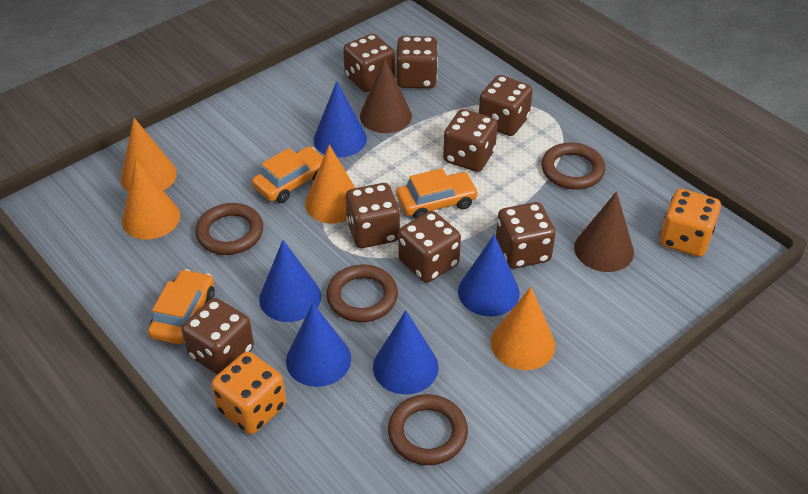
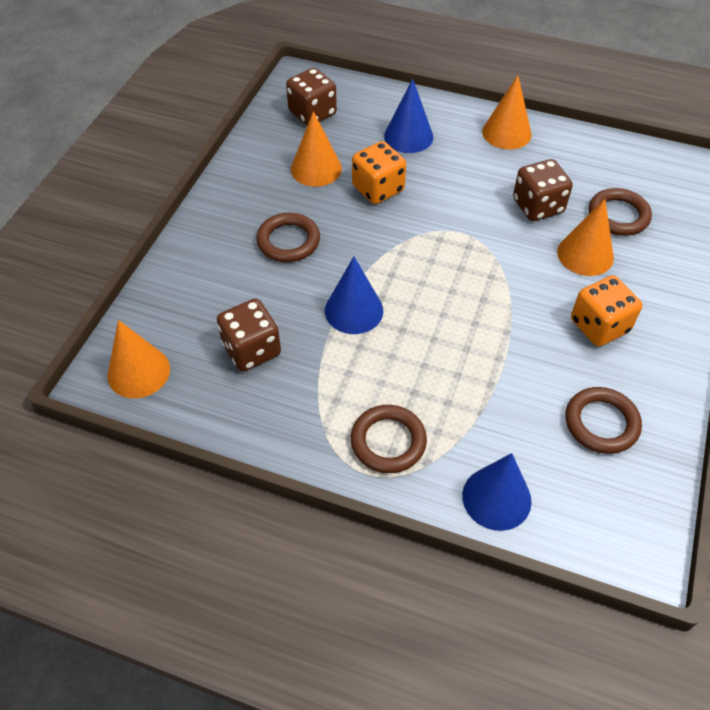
blue cone: [259,240,321,322] [286,303,351,387] [313,81,367,157] [373,310,439,394] [458,234,520,316] = 5 -> [325,257,383,334] [384,79,433,153] [462,453,532,531] = 3
brown cone: [360,58,412,133] [574,191,634,272] = 2 -> none = 0
brown dice: [182,298,254,375] [343,34,395,92] [346,183,400,248] [396,36,438,88] [398,211,461,283] [443,109,498,172] [479,75,533,136] [496,202,555,269] = 8 -> [217,299,281,371] [286,68,337,125] [513,159,573,221] = 3
orange car: [148,269,215,345] [252,146,324,203] [396,168,479,219] = 3 -> none = 0

